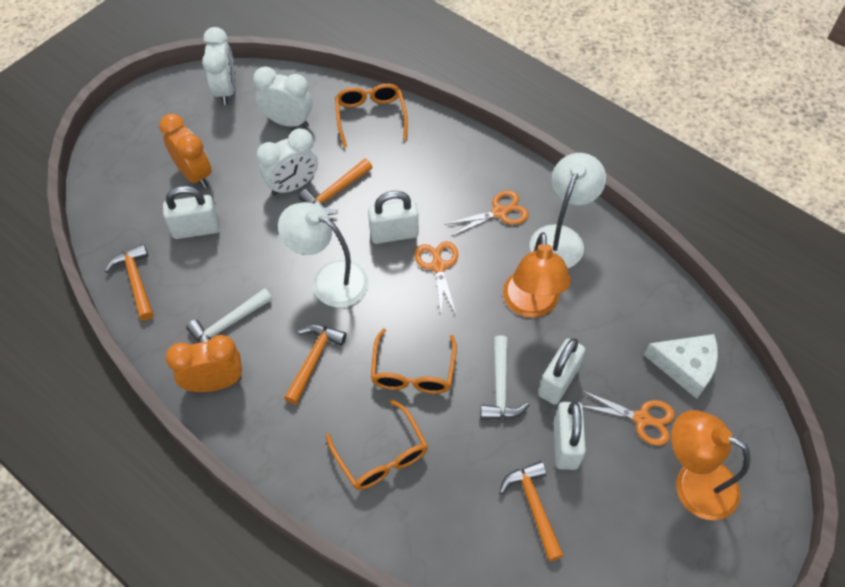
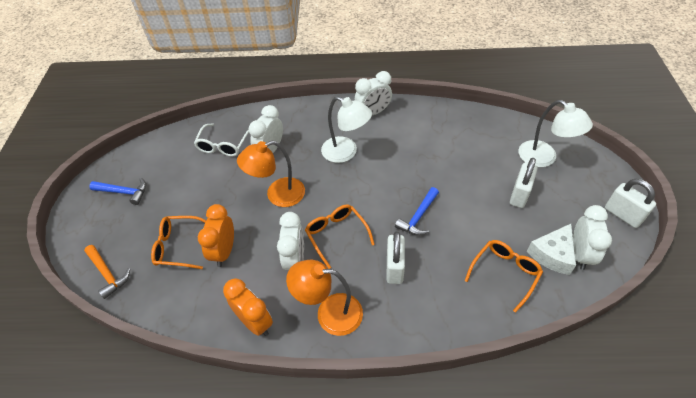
blue hammer: none = 0 -> [89,178,146,205] [395,187,439,236] = 2
orange hammer: [105,244,154,321] [284,325,347,405] [299,159,373,215] [499,461,564,562] = 4 -> [84,245,130,299] = 1
orange scissors: [415,241,458,316] [445,190,529,236] [581,390,675,446] = 3 -> none = 0
white clock: [202,27,236,105] [253,66,312,128] [257,128,318,196] = 3 -> [248,105,283,153] [277,212,304,270] [355,71,392,115] [573,205,612,270] = 4
white glasses: none = 0 -> [194,123,249,156] = 1
white hammer: [186,288,272,343] [480,335,529,420] = 2 -> none = 0
white padlock: [163,186,220,239] [368,191,419,244] [538,338,585,405] [554,401,586,470] = 4 -> [386,232,405,284] [510,158,537,208] [605,179,656,228] = 3

